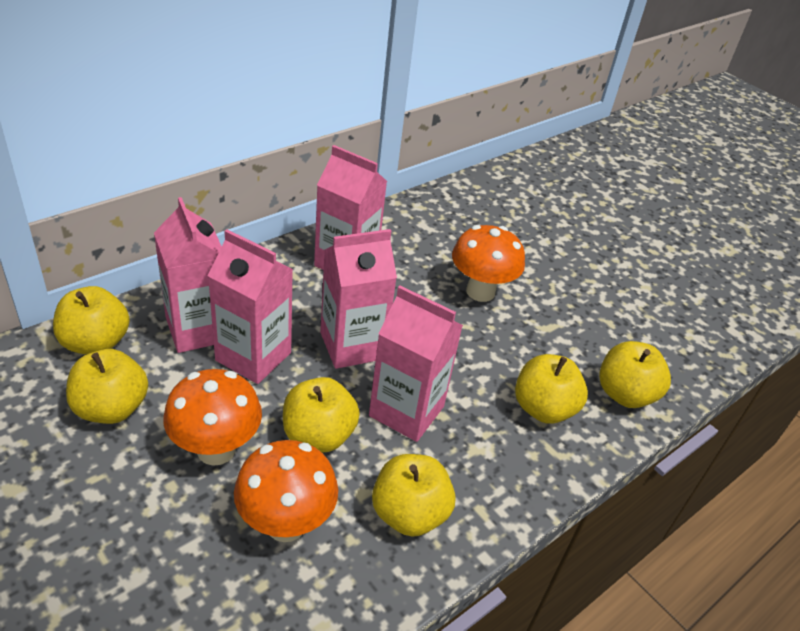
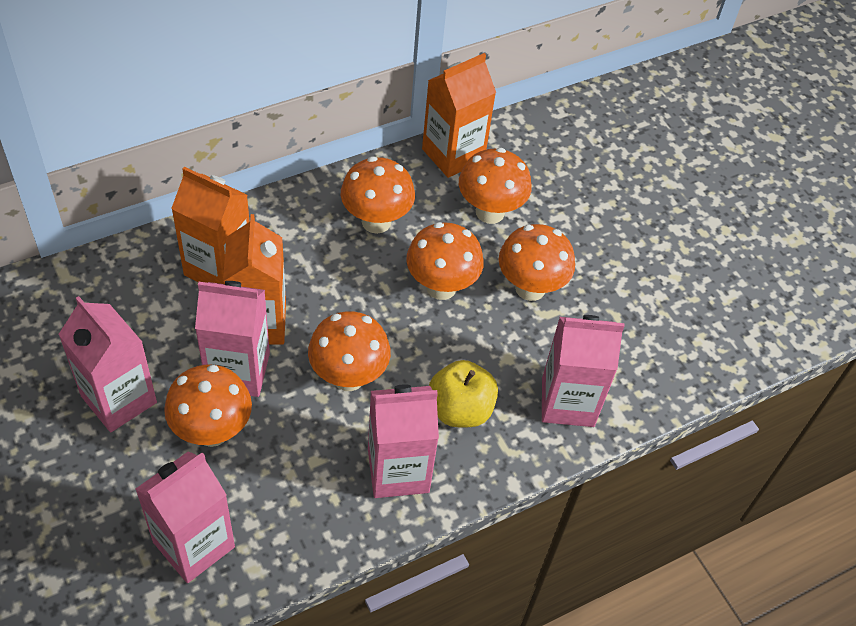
orange carton: none = 0 -> [171,167,250,284] [223,214,286,345] [422,53,496,178] = 3
orange mushroom: [163,369,262,466] [234,440,338,542] [452,225,525,302] = 3 -> [164,364,252,447] [308,311,391,391] [341,156,415,234] [406,222,484,300] [459,148,532,224] [499,224,575,301] = 6
yellow apple: [53,286,130,355] [66,349,148,424] [283,377,360,453] [372,454,456,537] [515,354,588,424] [599,341,671,408] = 6 -> [429,360,498,427] = 1

